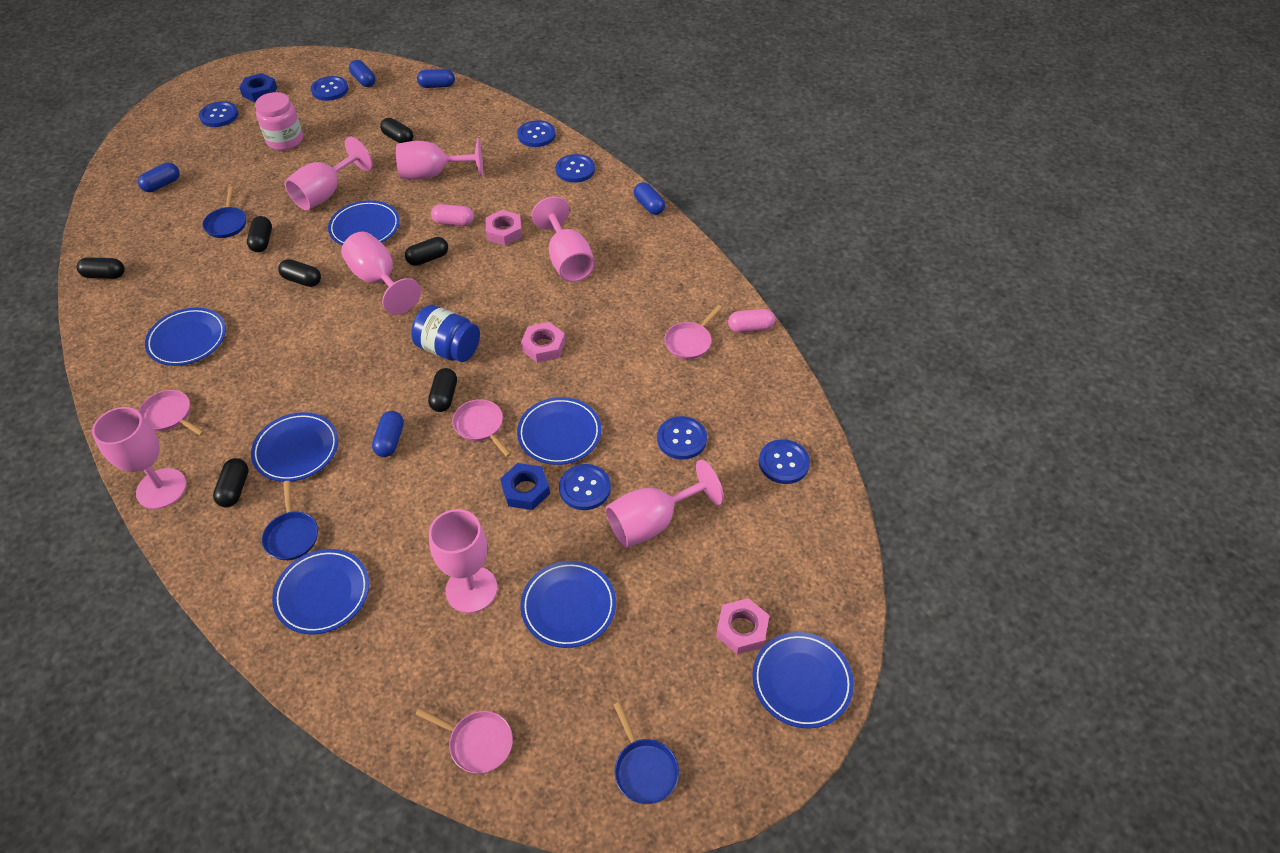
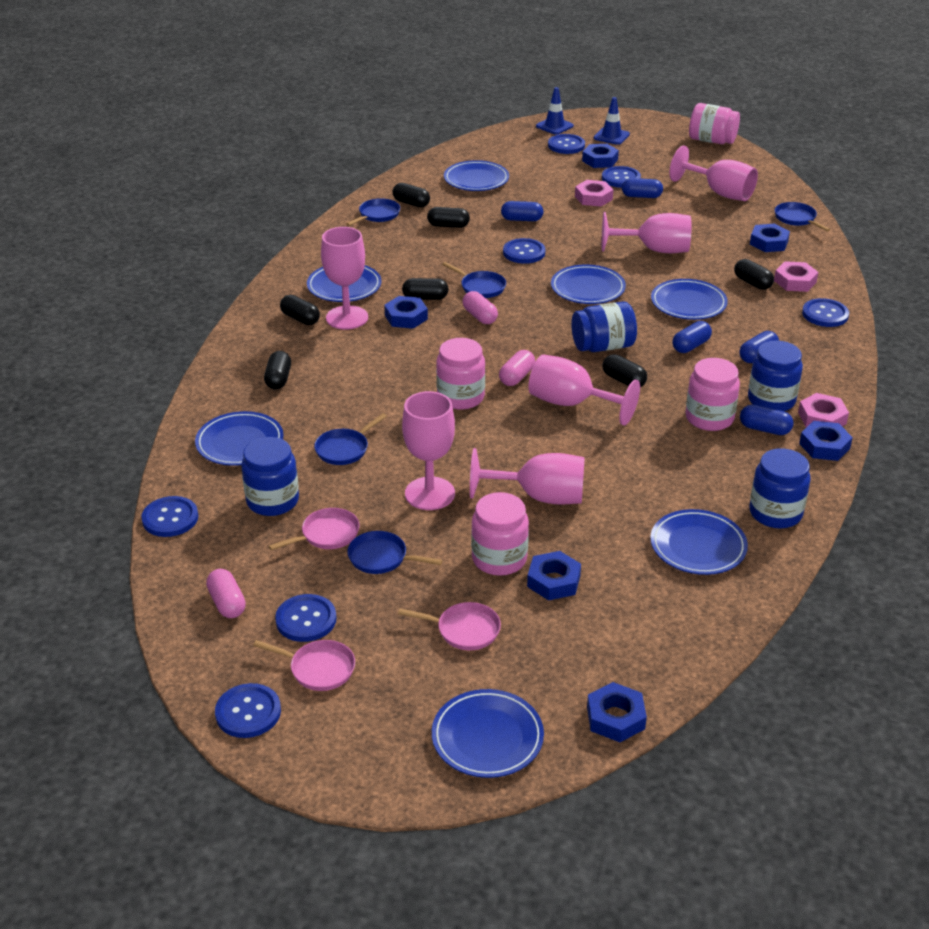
blue jar: [411,305,480,362] = 1 -> [241,437,299,516] [571,301,637,352] [748,340,803,411] [749,448,811,528] = 4
blue nut: [239,73,277,102] [500,463,550,510] = 2 -> [384,296,428,329] [527,551,581,600] [582,144,619,168] [587,682,647,742] [750,224,790,252] [799,421,853,461] = 6
blue pan: [202,186,246,238] [262,481,318,560] [614,702,679,804] = 3 -> [314,413,387,465] [346,198,400,226] [347,531,442,574] [442,262,506,298] [775,202,830,231] = 5
blue traffic cone: none = 0 -> [536,87,574,135] [594,97,630,145] = 2
pink capsule: [431,204,474,226] [728,309,775,333] = 2 -> [206,569,246,618] [463,291,498,324] [499,350,535,386] = 3
pink goblet: [92,407,187,509] [285,137,373,210] [341,232,421,314] [396,138,483,180] [429,509,497,613] [531,197,595,282] [606,460,724,548] = 7 -> [321,227,368,330] [402,391,455,510] [470,448,585,505] [528,354,640,426] [602,212,692,253] [669,145,758,201] = 6
pink jar: [255,92,303,150] = 1 -> [436,338,485,410] [471,492,529,576] [685,358,740,431] [689,103,740,144] = 4
pink pan: [138,390,205,436] [415,708,513,774] [452,399,511,457] [664,305,722,359] = 4 -> [253,640,355,691] [269,508,360,550] [398,602,501,650] = 3

